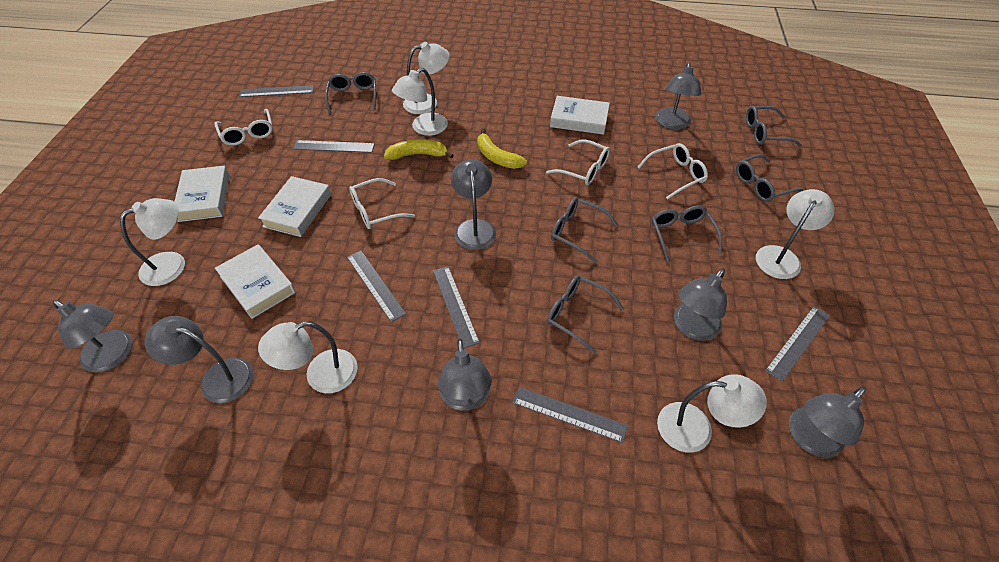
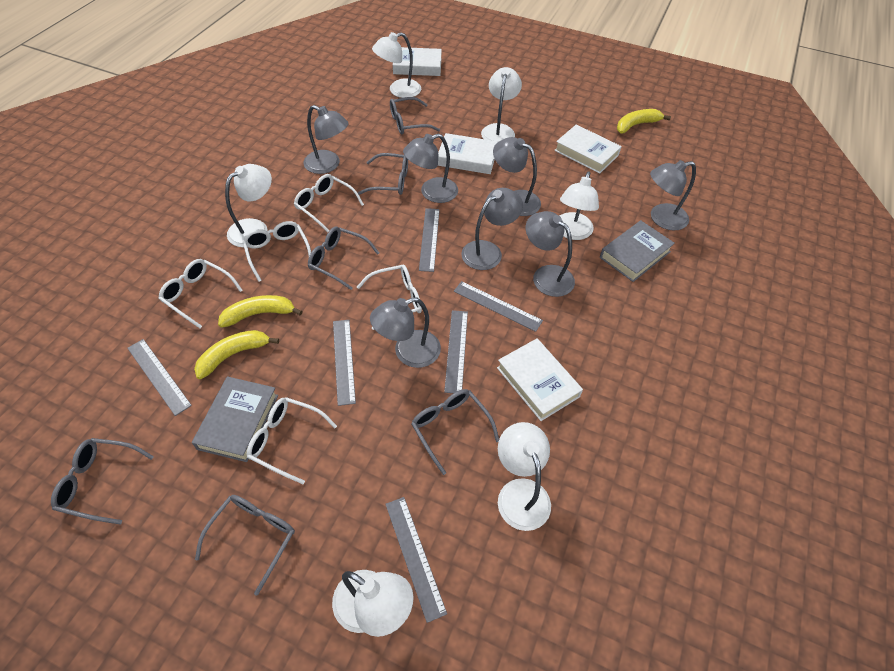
grey book: none = 0 -> [192,376,278,462] [600,220,675,282] = 2
white glasses: [214,109,273,146] [349,178,415,229] [546,139,610,185] [637,143,708,200] = 4 -> [158,259,243,328] [243,221,311,282] [247,397,337,484] [294,174,364,232] [357,264,422,330] = 5
yellow banana: [384,139,454,160] [477,128,527,169] = 2 -> [194,330,279,379] [218,295,303,328] [617,109,671,133] = 3

